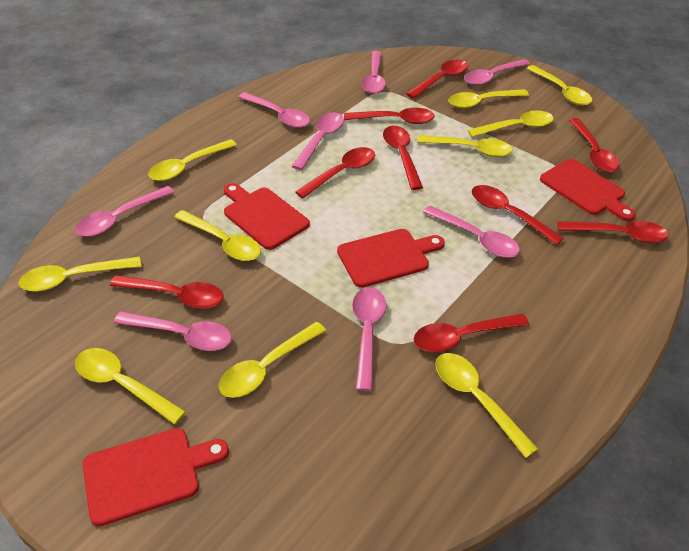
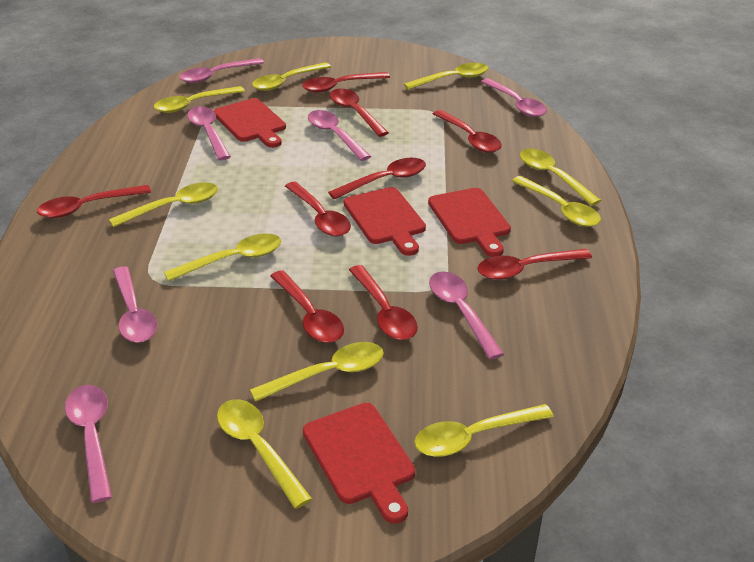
pink spoon: [75,186,174,237] [114,312,232,351] [239,92,310,128] [292,112,344,170] [352,287,386,391] [362,51,386,94] [423,206,520,258] [464,59,530,85] = 8 -> [65,385,112,503] [113,266,158,343] [179,58,264,83] [187,107,231,160] [308,110,371,161] [429,271,504,359] [481,78,547,117] = 7

